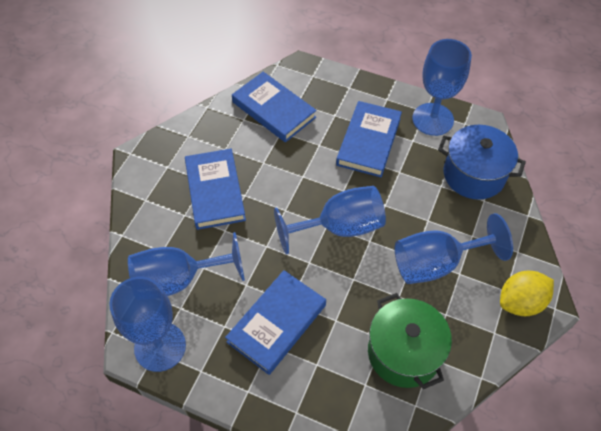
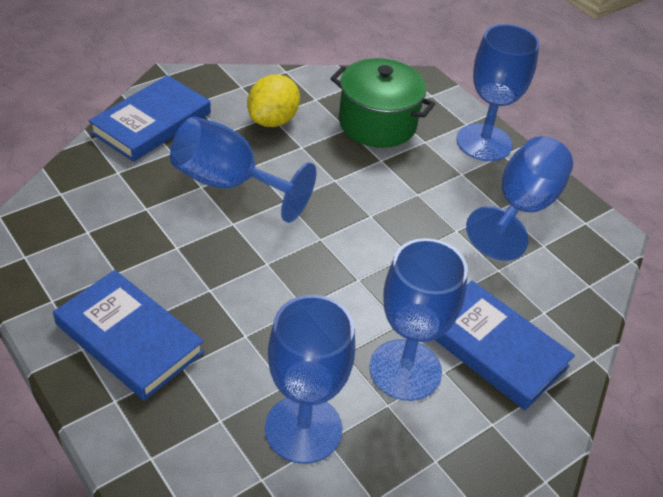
blue book: [185,148,246,230] [225,270,326,375] [232,72,317,142] [336,101,402,177] = 4 -> [53,270,204,401] [89,75,211,162] [435,281,575,410] = 3
blue pot: [438,125,526,200] = 1 -> none = 0

